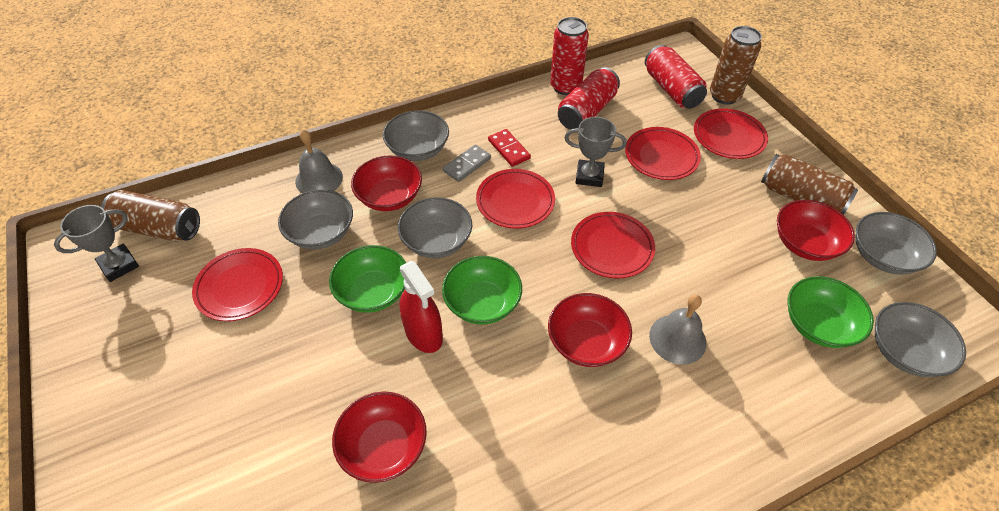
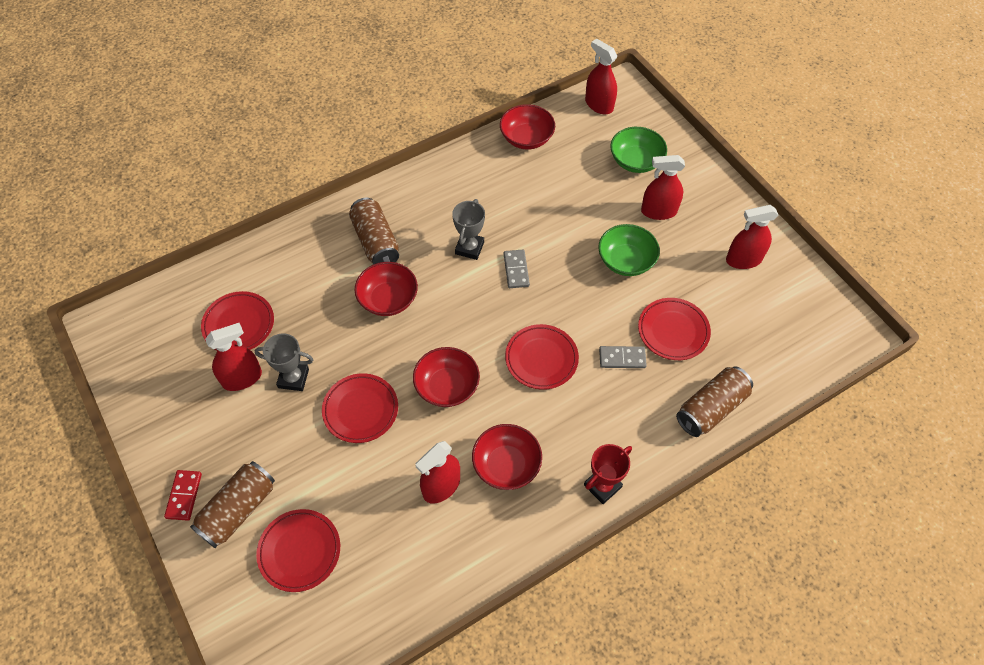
green bowl: [329,245,406,313] [442,256,522,325] [787,276,874,348] = 3 -> [599,224,660,276] [610,127,667,173] = 2
grey bell: [295,130,343,193] [649,295,706,365] = 2 -> none = 0
grey bowl: [278,189,353,250] [383,111,449,161] [398,197,472,258] [856,212,937,275] [875,302,966,377] = 5 -> none = 0
grey domino: [443,144,491,182] = 1 -> [504,250,530,288] [599,346,647,368] = 2
red can: [550,17,589,95] [558,67,620,130] [645,45,707,109] = 3 -> none = 0
red spray bottle: [399,261,443,353] = 1 -> [205,323,262,391] [415,441,460,504] [585,38,617,115] [641,155,685,220] [726,205,778,269] = 5
red trophy: none = 0 -> [584,444,632,504] = 1

